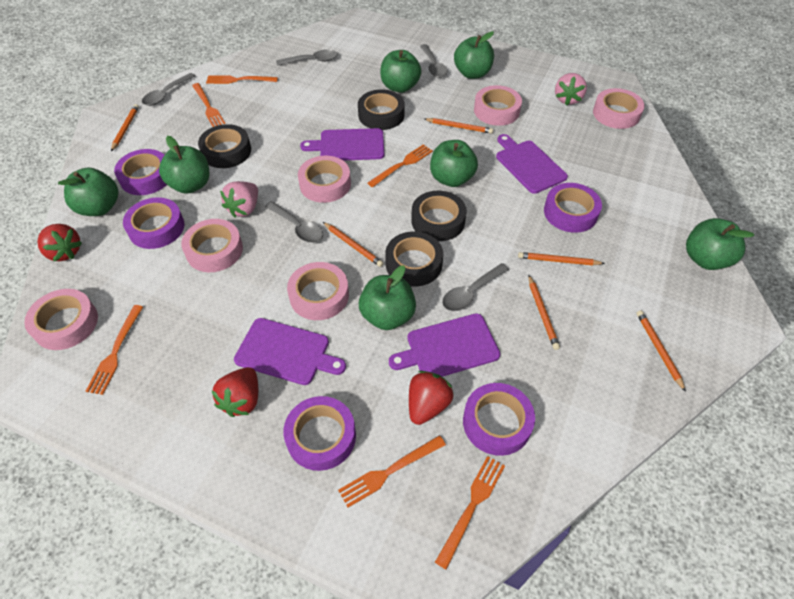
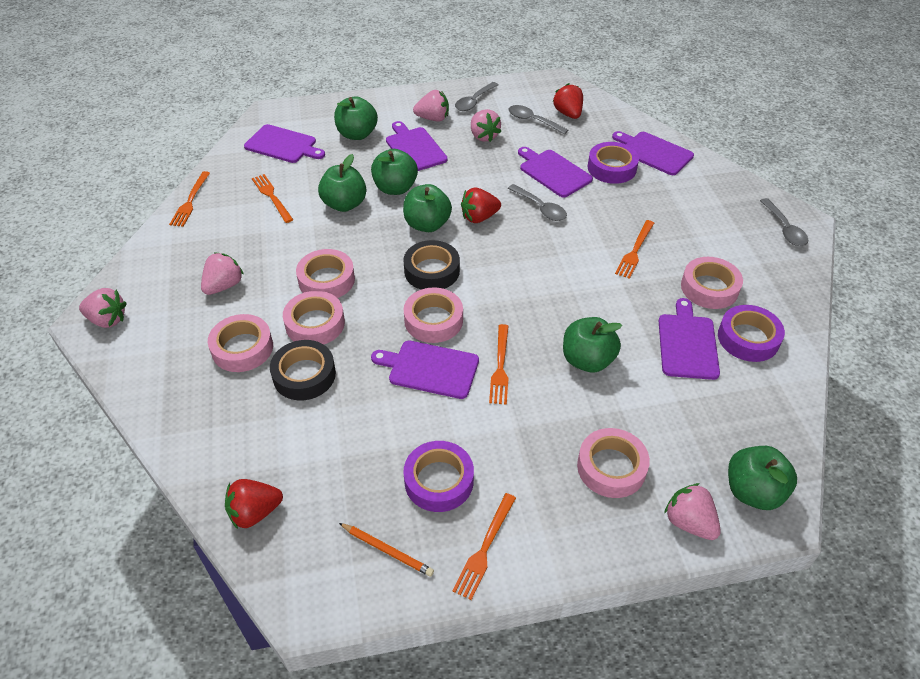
black tape: [198,124,251,168] [358,89,405,130] [385,232,443,287] [411,191,467,241] = 4 -> [270,340,336,400] [403,240,460,290] = 2
green apple: [58,168,118,216] [159,136,209,194] [359,265,416,330] [380,50,421,93] [430,140,478,187] [454,31,494,79] [686,218,755,270] = 7 -> [318,154,366,212] [334,96,378,140] [371,149,418,195] [403,184,452,232] [563,317,622,372] [728,446,797,510] = 6
grey spoon: [142,73,195,106] [265,201,323,243] [276,49,338,66] [420,44,448,78] [442,263,509,311] = 5 -> [455,82,498,111] [508,184,567,221] [509,105,568,135] [760,198,808,246] = 4
orange fork: [86,305,143,395] [192,83,225,127] [206,75,278,84] [338,435,446,508] [367,144,433,188] [435,456,505,570] = 6 -> [169,171,210,227] [252,174,293,223] [452,493,516,600] [489,324,509,405] [615,220,654,279] = 5
orange pencil: [111,104,139,151] [323,222,384,267] [424,118,493,134] [518,252,605,265] [528,275,560,350] [636,310,686,392] = 6 -> [339,523,434,577] = 1
pink strawberry: [220,181,258,217] [555,73,587,106] = 2 -> [79,288,127,328] [201,253,244,295] [413,90,449,122] [471,109,501,142] [664,483,721,540] = 5
purple cutting board: [234,318,346,385] [300,128,384,161] [389,313,500,377] [496,134,568,194] = 4 -> [244,124,325,163] [371,340,479,399] [386,121,448,171] [518,147,593,197] [612,131,694,175] [659,298,720,380] = 6
purple tape: [114,149,167,195] [123,197,184,249] [283,396,356,471] [463,383,535,456] [544,183,602,233] = 5 -> [403,441,474,512] [588,142,639,184] [718,305,785,362] = 3

